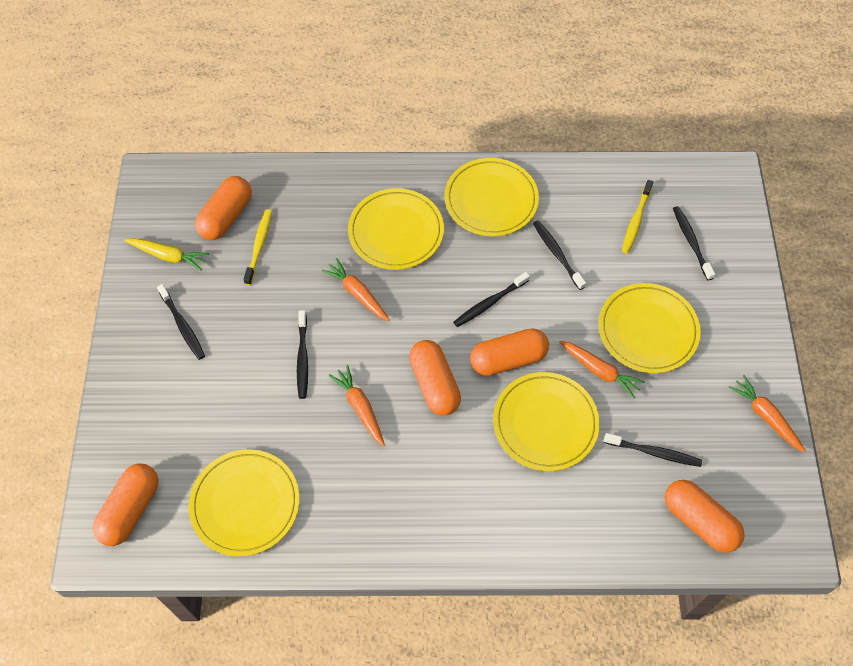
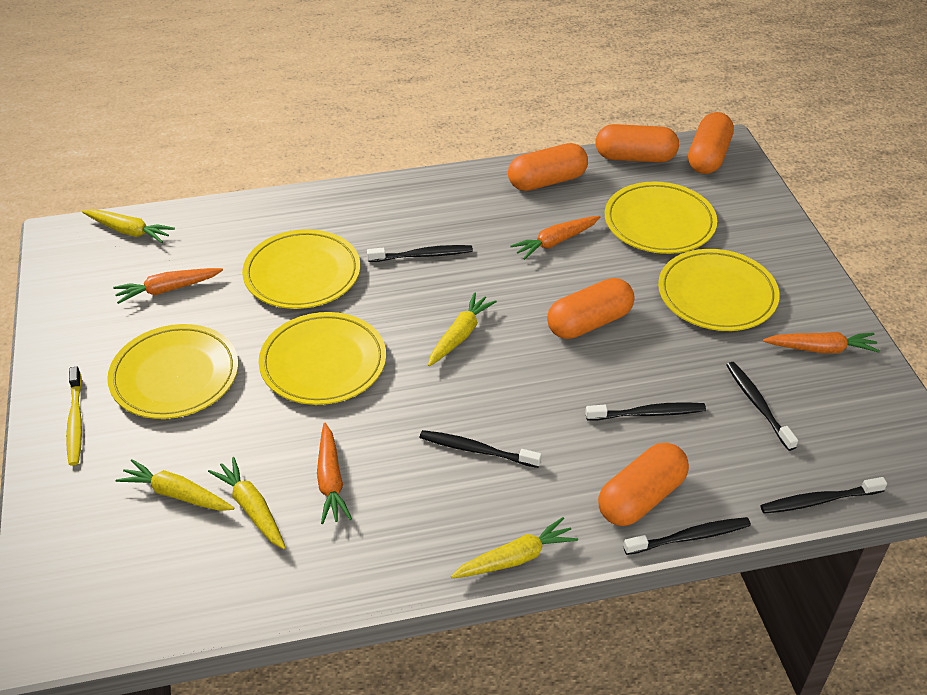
yellow carrot: [124,238,209,270] = 1 -> [82,209,175,243] [116,459,234,511] [208,457,286,549] [428,292,497,366] [451,517,578,578] = 5
yellow toothbrush: [243,209,272,285] [622,180,653,254] = 2 -> [66,367,82,466] = 1

